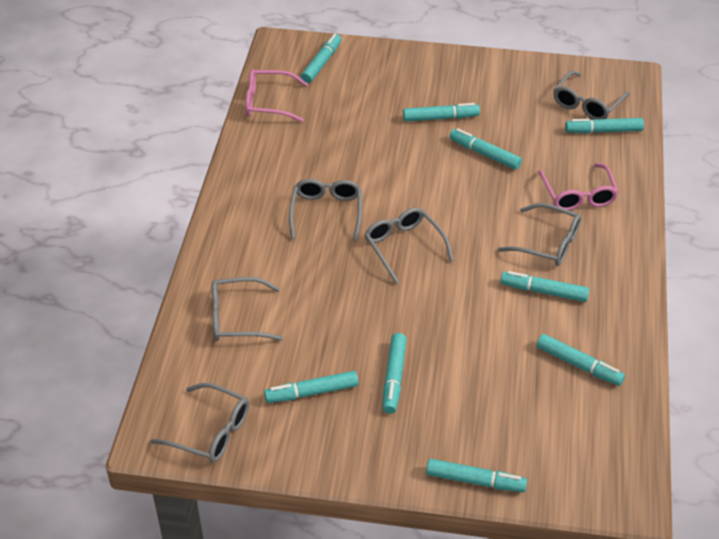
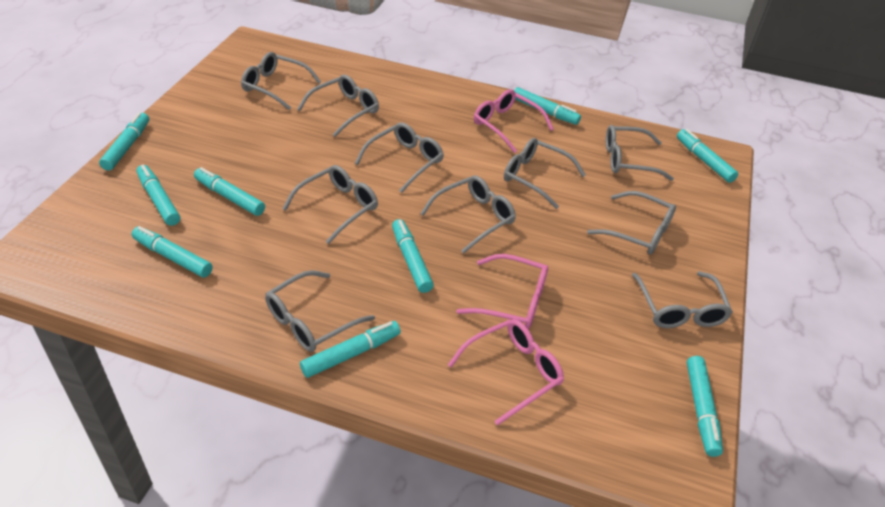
grey glasses: [150,383,249,463] [212,277,283,341] [289,179,362,241] [364,207,454,284] [498,203,581,266] [554,71,630,119] = 6 -> [241,52,321,110] [265,270,375,352] [282,165,378,244] [297,75,379,137] [355,123,444,193] [420,175,516,254] [504,138,586,209] [587,191,676,255] [606,125,674,181] [632,271,733,328] = 10
pink glasses: [245,69,308,122] [538,163,619,211] = 2 -> [448,319,564,426] [456,254,548,329] [474,89,554,153] = 3

